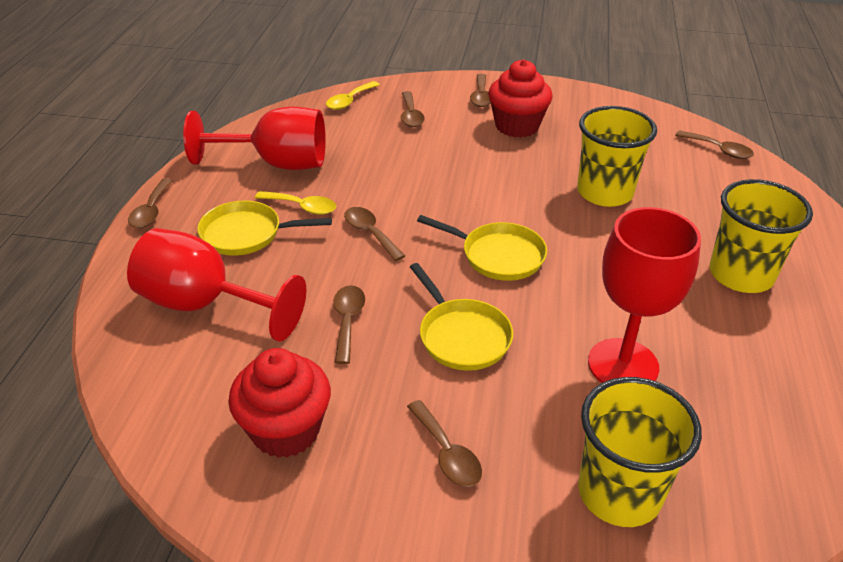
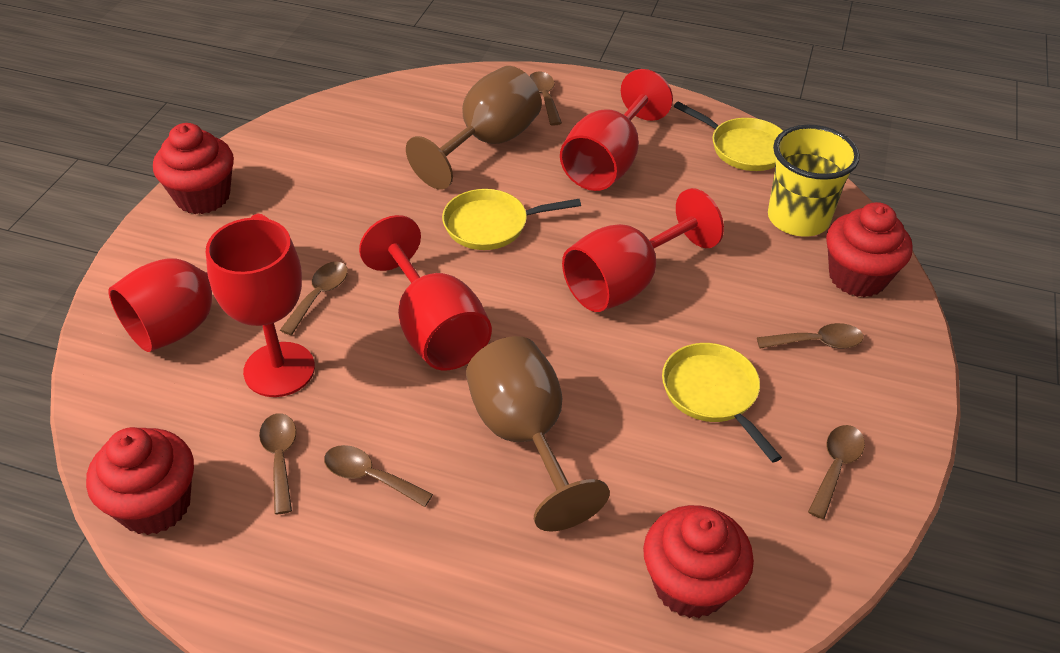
brown goblet: none = 0 -> [406,66,542,190] [466,336,610,532] = 2
brown spoon: [128,178,173,228] [333,285,365,364] [344,207,405,261] [401,91,425,127] [407,400,482,487] [470,74,491,107] [675,130,754,159] = 7 -> [259,413,296,514] [280,261,348,335] [324,445,433,507] [529,72,562,126] [757,323,864,349] [808,425,865,519] = 6
red cupcake: [228,348,331,458] [488,59,553,138] = 2 -> [86,427,194,535] [153,123,234,214] [643,505,754,618] [826,202,913,297] = 4
red goblet: [127,228,306,342] [183,107,326,170] [588,207,701,383] = 3 -> [108,213,268,352] [206,218,315,397] [359,215,492,371] [560,69,673,191] [562,188,724,312] = 5
yellow cup: [577,106,657,207] [578,377,702,527] [710,179,813,293] = 3 -> [768,125,860,237] = 1
yellow spoon: [255,191,336,215] [326,81,380,110] = 2 -> none = 0

